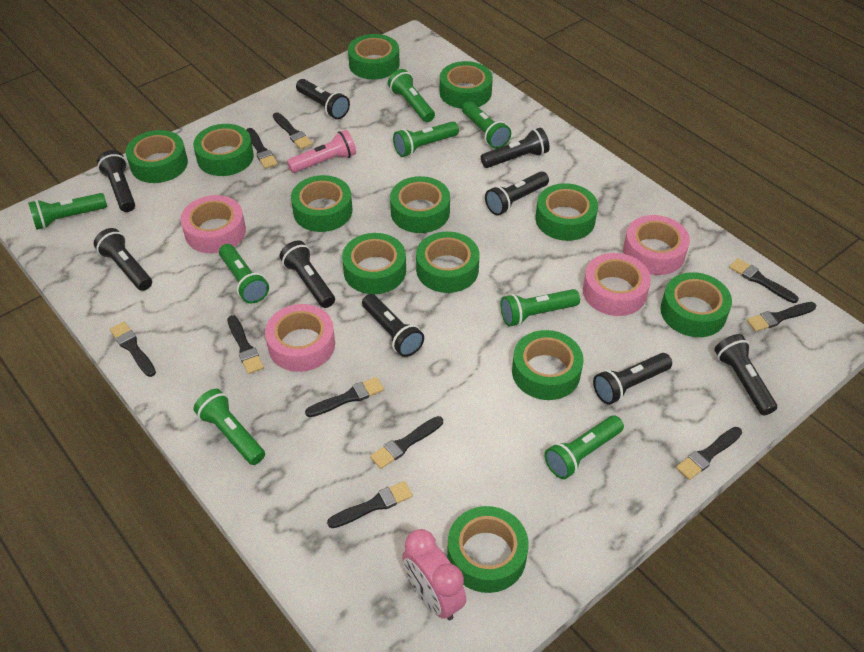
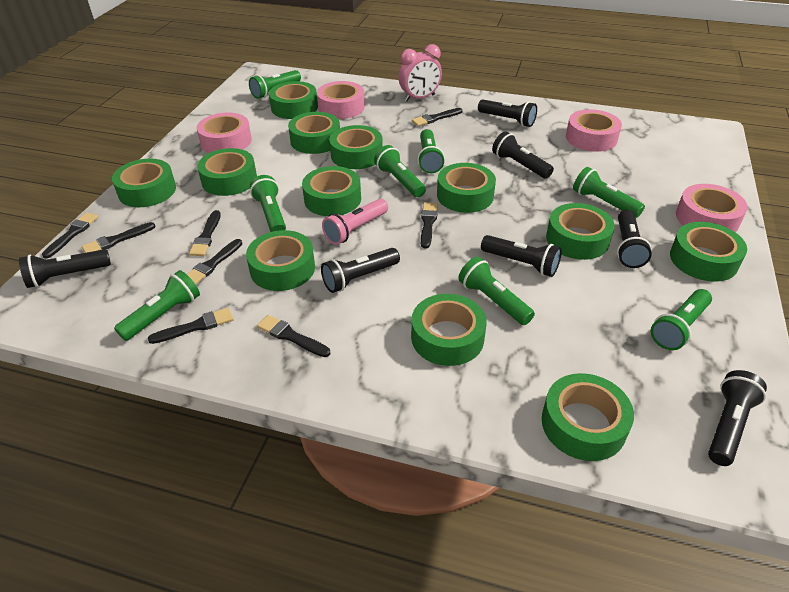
black brush: [110,322,156,377] [227,315,264,374] [247,128,278,169] [273,112,313,149] [305,377,384,417] [327,481,413,528] [370,416,443,469] [676,427,742,480] [729,258,799,303] [747,302,816,332] = 10 -> [42,212,98,258] [82,222,156,253] [148,308,234,344] [187,239,242,284] [189,210,221,256] [257,315,330,357] [412,108,463,126] [421,203,438,249] = 8
black flashlight: [94,228,152,291] [97,150,135,212] [279,240,335,308] [296,79,350,119] [362,294,424,357] [481,128,550,168] [485,171,549,216] [593,353,672,405] [714,334,777,415] = 9 -> [19,249,111,288] [321,248,400,293] [478,100,537,127] [481,235,562,277] [492,131,554,179] [617,210,652,268] [708,370,767,466] = 7

